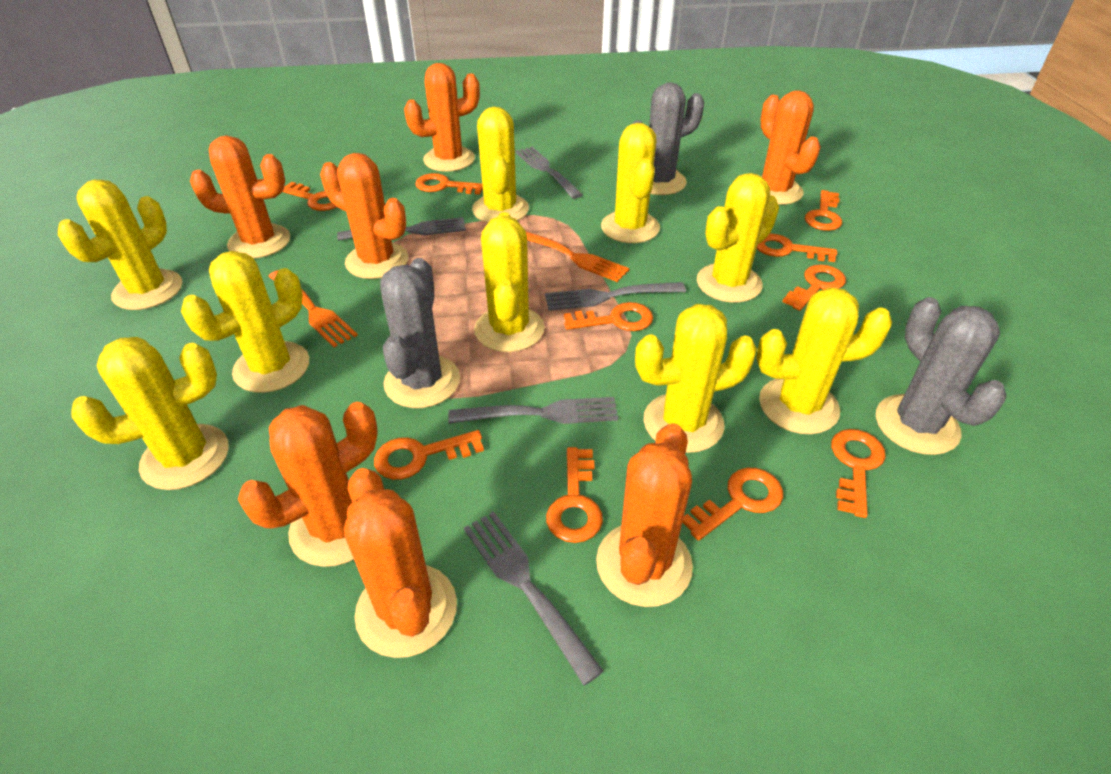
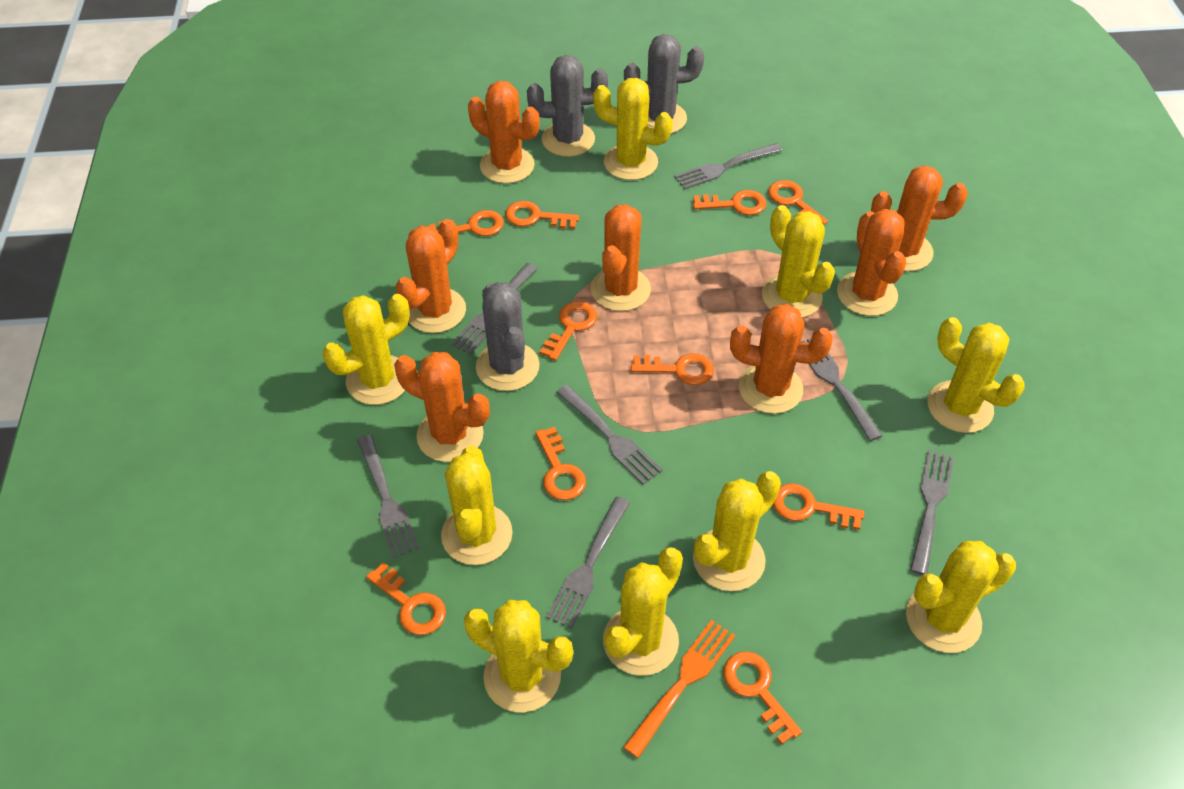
grey fork: [337,217,466,241] [448,397,618,424] [464,511,604,686] [515,147,583,199] [545,282,686,311] = 5 -> [357,435,419,558] [451,263,538,355] [546,497,630,629] [556,385,662,485] [674,143,782,190] [801,338,882,441] [910,450,954,575] = 7
orange fork: [268,270,358,347] [526,231,630,282] = 2 -> [623,620,735,758] = 1

